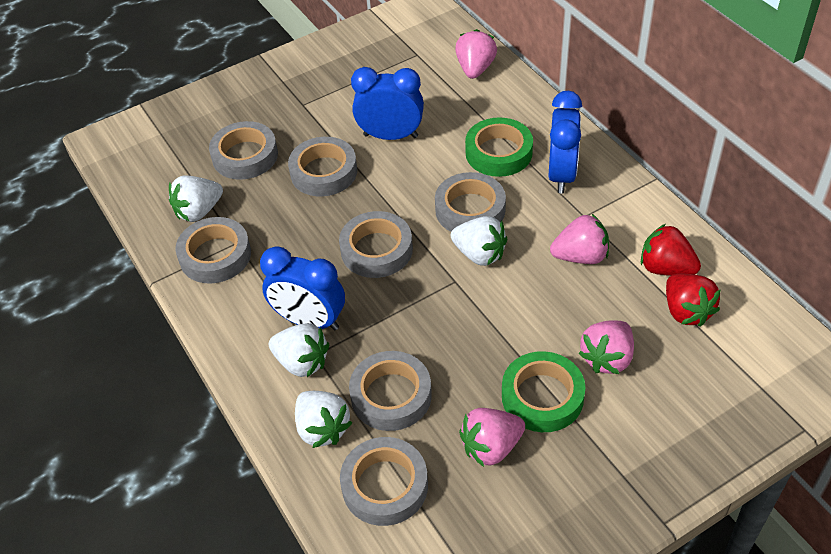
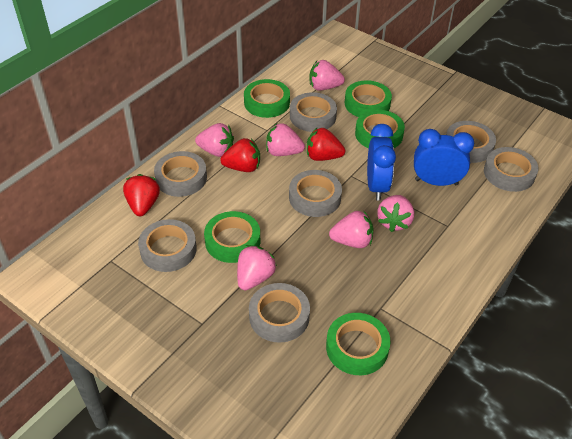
blue clock: [260,246,345,330] [351,67,424,140] [548,91,582,193] = 3 -> [367,124,396,201] [414,129,474,186] = 2
green tape: [465,117,533,177] [502,351,586,432] = 2 -> [204,211,260,263] [244,79,290,118] [326,313,391,375] [345,80,392,117] [355,110,405,148] = 5
pink strawberry: [455,29,497,79] [459,408,525,467] [550,214,609,264] [578,320,634,374] = 4 -> [195,123,234,157] [237,245,277,290] [266,123,305,156] [309,60,345,91] [329,210,373,248] [377,195,414,232] = 6
red strawberry: [641,224,701,276] [666,274,721,327] = 2 -> [123,174,160,216] [220,138,260,172] [307,128,345,161] = 3
white strawberry: [169,175,223,222] [269,323,329,377] [295,391,352,448] [451,216,507,266] = 4 -> none = 0

